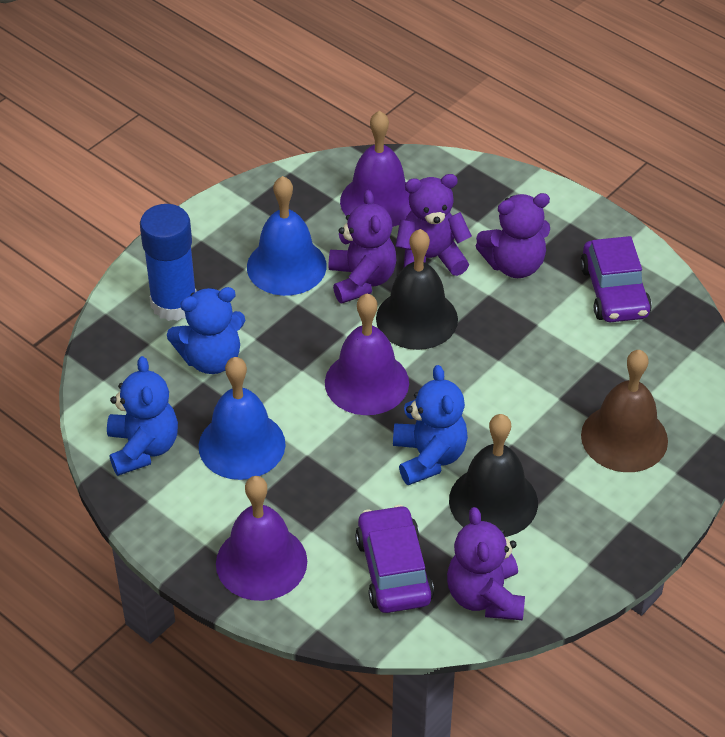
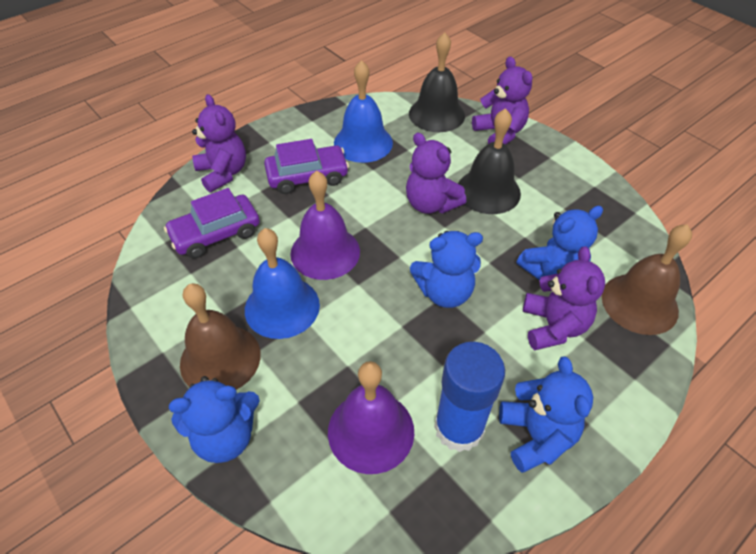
blue teddy bear: [107,356,178,476] [167,287,245,374] [393,365,468,485] = 3 -> [169,376,260,463] [410,231,483,308] [499,356,593,473] [517,206,603,280] = 4
brown bell: [581,350,668,472] = 1 -> [180,283,261,390] [602,224,692,335] = 2
purple bell: [216,476,307,601] [325,293,409,415] [340,111,411,227] = 3 -> [290,171,360,280] [328,361,414,474] = 2

